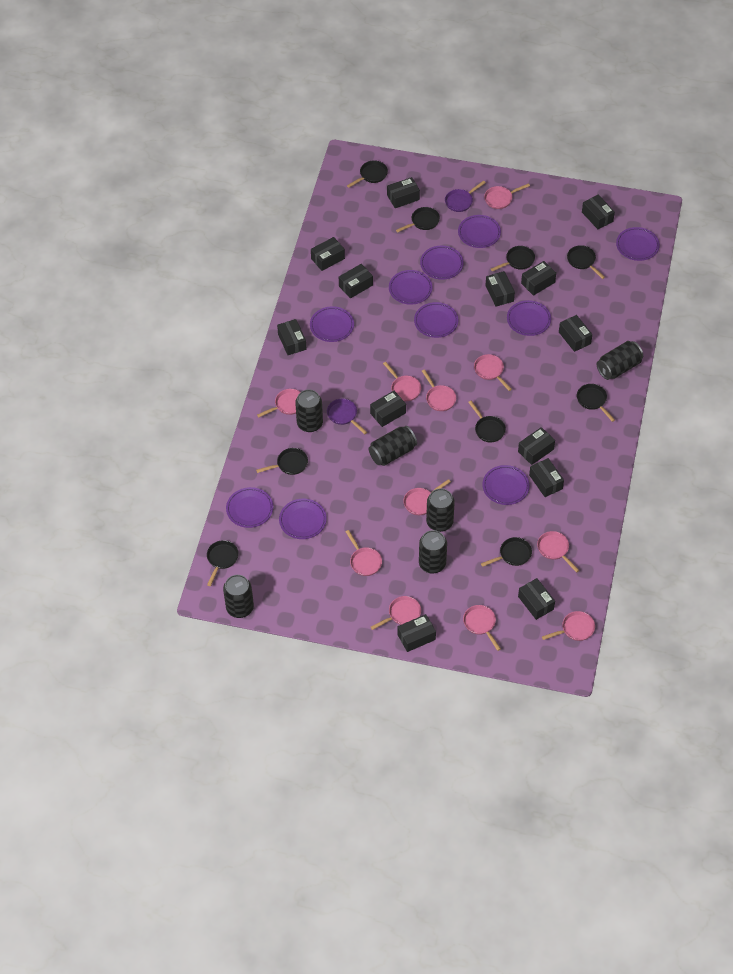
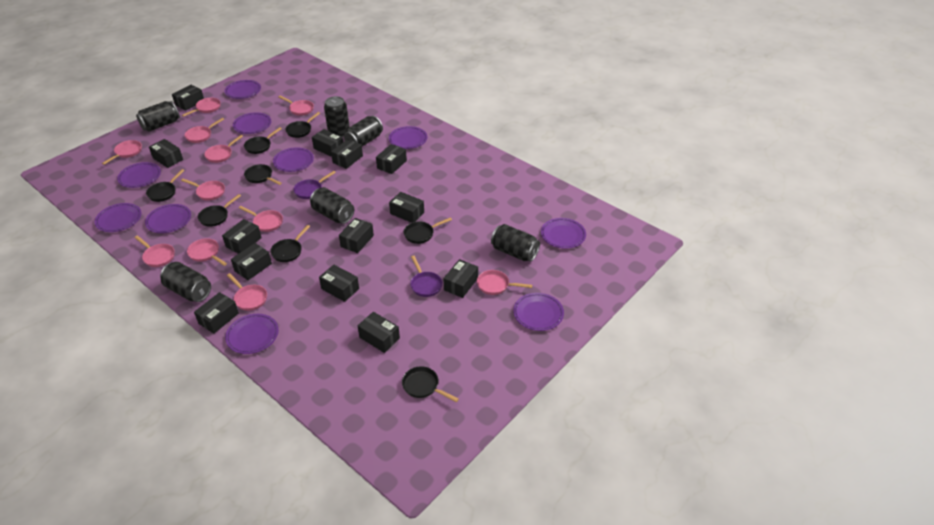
black pan: [207,540,239,586] [256,448,308,475] [347,160,388,188] [396,207,440,233] [468,401,506,442] [481,537,532,567] [491,246,535,272] [567,245,605,279] [577,384,615,422] = 9 -> [146,169,185,202] [198,194,241,227] [244,127,282,154] [244,164,282,185] [270,225,310,262] [285,112,320,138] [402,366,459,402] [404,217,452,244] = 8

